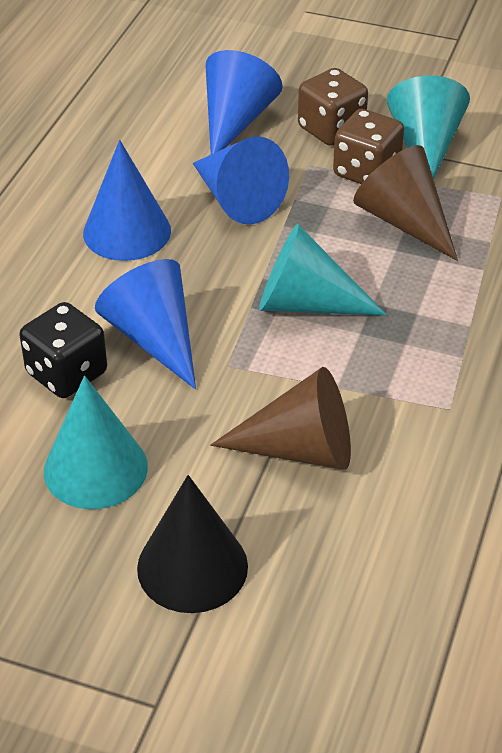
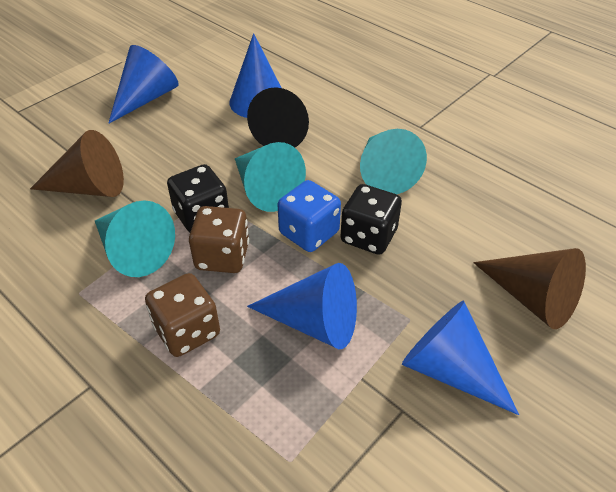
black dice: [20,302,107,398] = 1 -> [167,164,229,232] [341,184,402,255] = 2
blue dice: none = 0 -> [278,180,341,252] = 1

